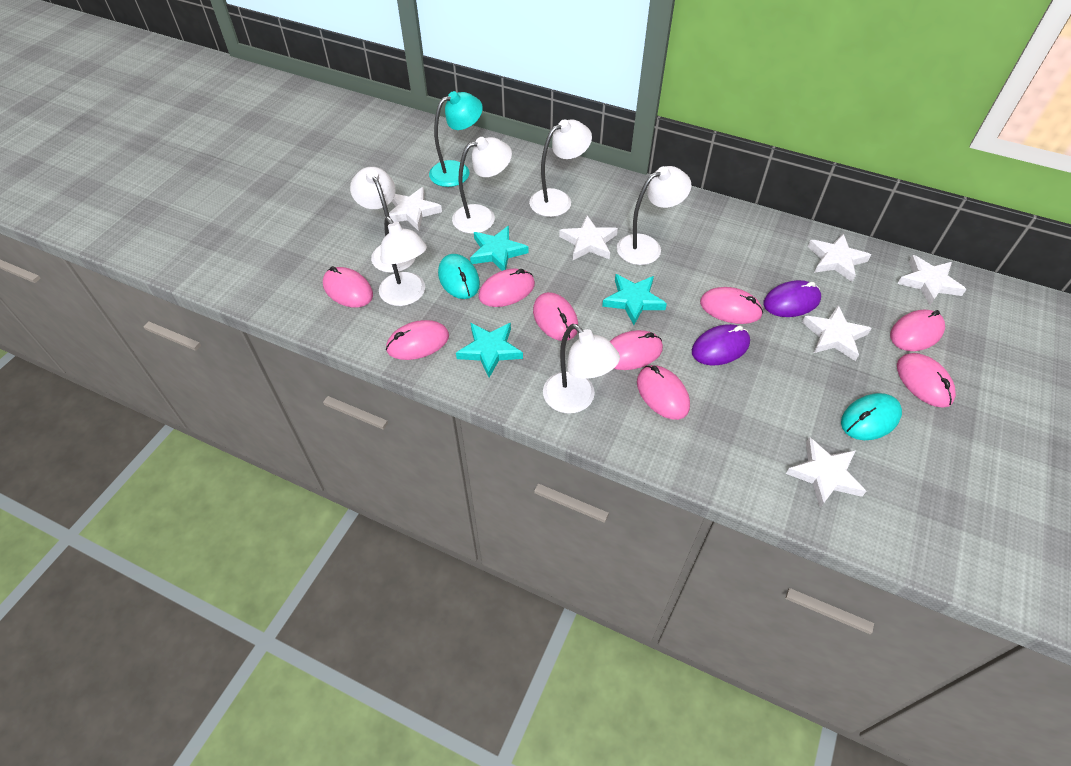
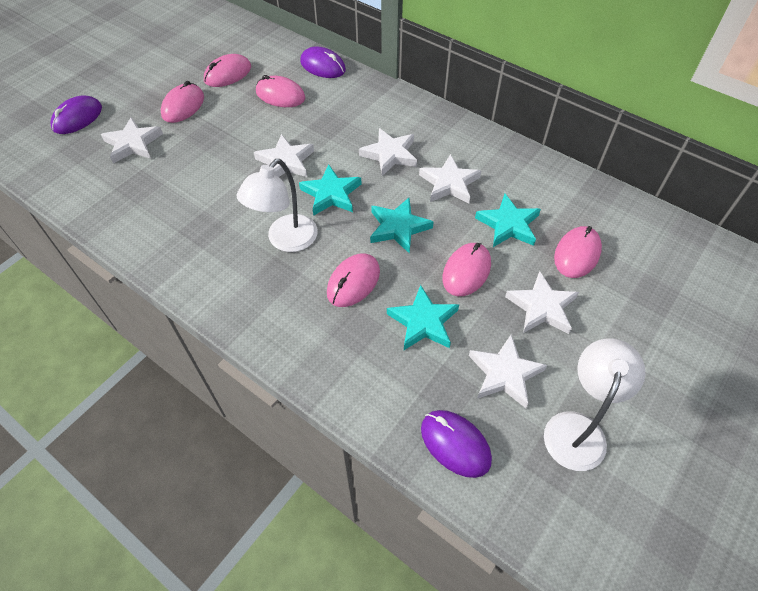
pink mouse: [323,266,373,307] [386,320,449,360] [478,269,535,307] [533,292,578,341] [609,330,663,370] [637,365,690,420] [700,287,763,324] [890,309,945,351] [897,353,956,408] = 9 -> [161,81,204,123] [204,54,251,87] [256,75,305,107] [327,253,380,307] [442,243,491,296] [554,226,602,278] = 6
purple mouse: [692,324,750,365] [763,280,821,317] = 2 -> [50,96,102,134] [300,46,346,78] [421,410,492,478] = 3
turquoise lamp: [429,91,483,187] = 1 -> none = 0
turquoise mouse: [438,254,480,299] [841,393,902,440] = 2 -> none = 0
turquoise star: [456,323,523,378] [470,226,529,271] [602,274,667,325] = 3 -> [299,165,361,216] [370,198,434,254] [387,285,459,350] [475,194,541,247] = 4
white lamp: [350,167,415,273] [379,217,427,306] [452,137,512,234] [529,119,592,217] [543,324,620,414] [617,166,691,265] = 6 -> [236,159,318,252] [544,338,645,471] = 2

